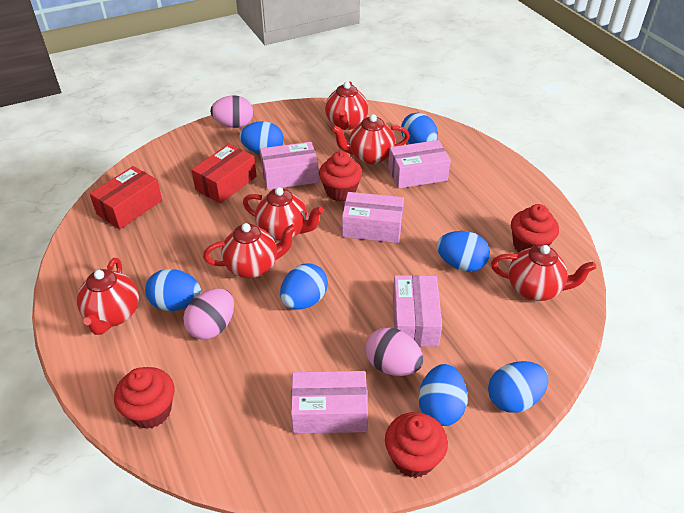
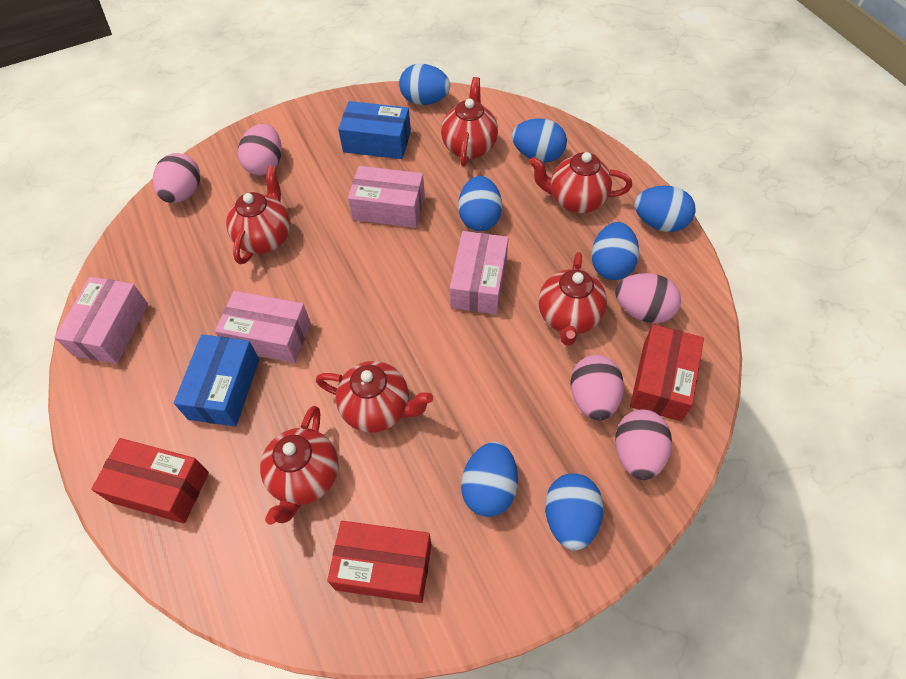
blue box: none = 0 -> [174,334,259,427] [338,101,411,159] = 2
pink box: [260,142,319,190] [291,371,368,434] [342,192,404,243] [388,140,451,189] [393,275,442,347] = 5 -> [54,277,148,364] [215,291,311,363] [348,166,425,228] [450,231,508,314] = 4
pink egg: [183,288,234,339] [210,96,253,128] [365,327,423,376] = 3 -> [153,153,200,203] [238,124,282,175] [570,355,624,421] [615,273,681,323] [615,409,672,480] = 5
red box: [90,166,162,229] [191,144,257,204] = 2 -> [91,438,209,523] [327,521,432,603] [630,324,704,421] = 3
red cupcake: [114,367,174,429] [319,151,362,201] [385,412,448,478] [511,204,559,252] = 4 -> none = 0

